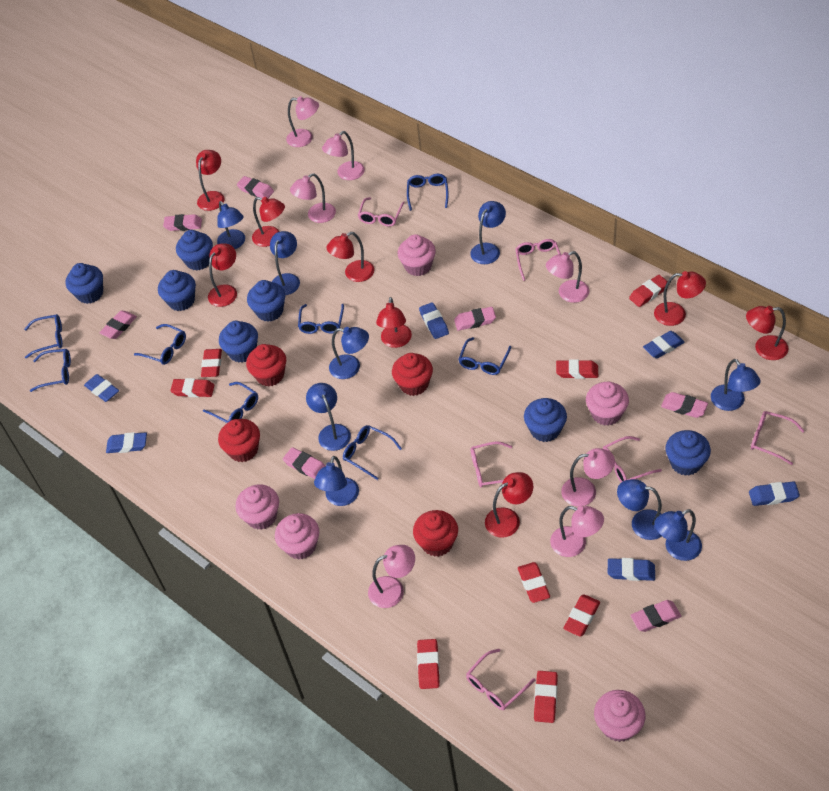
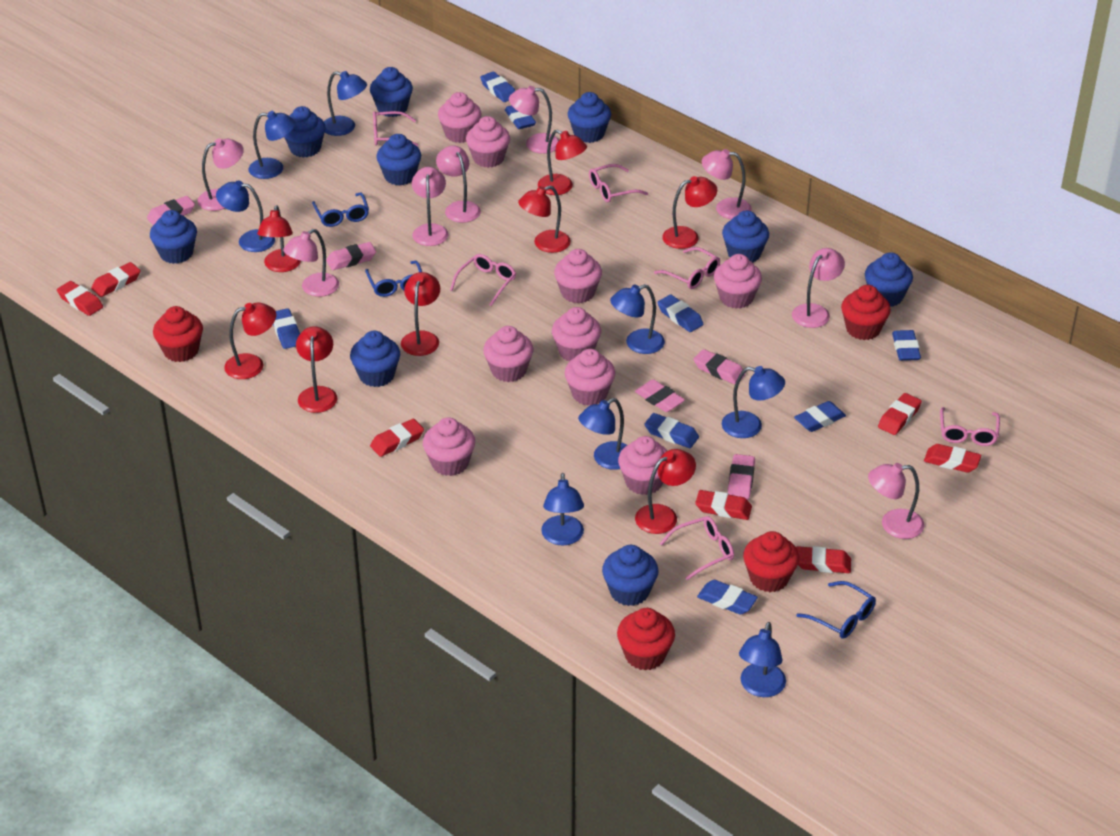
blue cupcake: [66,263,103,304] [158,270,196,311] [176,230,213,271] [219,321,258,363] [247,280,285,322] [524,398,567,442] [666,430,711,476] = 7 -> [150,210,197,264] [284,106,326,158] [350,331,400,387] [370,67,413,117] [376,134,421,186] [568,92,611,143] [602,545,659,606] [722,210,769,263] [865,252,913,307] = 9
blue eraser: [84,374,119,402] [106,432,147,453] [419,302,449,339] [608,558,655,581] [643,331,685,358] [749,481,800,506] = 6 -> [273,308,300,349] [480,71,515,102] [505,106,536,129] [644,413,699,448] [657,295,704,332] [697,580,758,615] [794,401,846,432] [892,330,921,361] = 8
blue glasses: [24,314,63,358] [30,349,71,392] [134,324,186,365] [203,382,258,423] [298,304,344,334] [343,425,402,480] [407,174,449,211] [458,337,511,375] = 8 -> [312,192,369,227] [365,261,422,297] [796,581,876,639] = 3
blue lamp: [217,201,245,249] [270,231,300,295] [306,383,351,451] [314,456,359,506] [329,327,369,379] [470,201,506,264] [617,479,662,540] [654,509,702,561] [711,359,761,411] = 9 -> [216,181,275,252] [249,111,296,179] [324,71,367,136] [541,473,584,546] [578,398,627,470] [610,284,665,354] [722,366,785,438] [739,622,786,697] = 8
pink cupcake: [235,484,279,530] [275,513,319,560] [398,234,436,276] [586,381,629,426] [594,690,646,742] = 5 -> [423,417,475,476] [438,92,482,143] [466,116,510,168] [483,326,533,382] [552,307,601,362] [554,249,602,303] [565,349,615,406] [618,436,667,495] [714,254,762,309] = 9
pink eraser: [99,311,137,339] [163,214,202,231] [237,176,274,198] [283,447,325,479] [454,307,496,331] [630,600,681,632] [661,392,708,418] = 7 -> [147,196,195,225] [326,242,376,270] [635,379,685,412] [693,349,746,385] [728,454,755,500] = 5
pink lamp: [286,96,319,147] [290,173,336,223] [322,131,365,180] [368,545,415,608] [546,251,589,303] [550,506,604,557] [561,448,615,507] = 7 -> [197,138,244,211] [283,229,339,297] [412,167,449,246] [436,145,481,223] [509,86,559,154] [702,149,752,219] [792,248,845,328] [868,463,924,539] = 8
red eraser: [170,378,215,397] [201,349,222,377] [417,639,440,689] [518,562,550,603] [534,671,558,723] [556,359,598,379] [564,594,600,637] [629,275,668,307] = 8 -> [57,281,103,316] [91,262,141,297] [370,419,424,457] [695,490,752,520] [796,546,851,573] [878,393,922,435] [924,444,981,473] = 7

